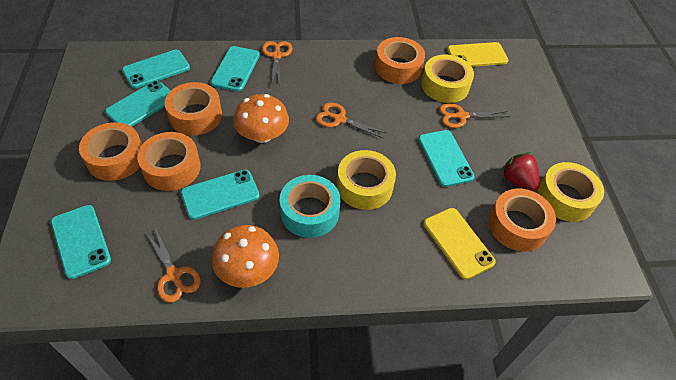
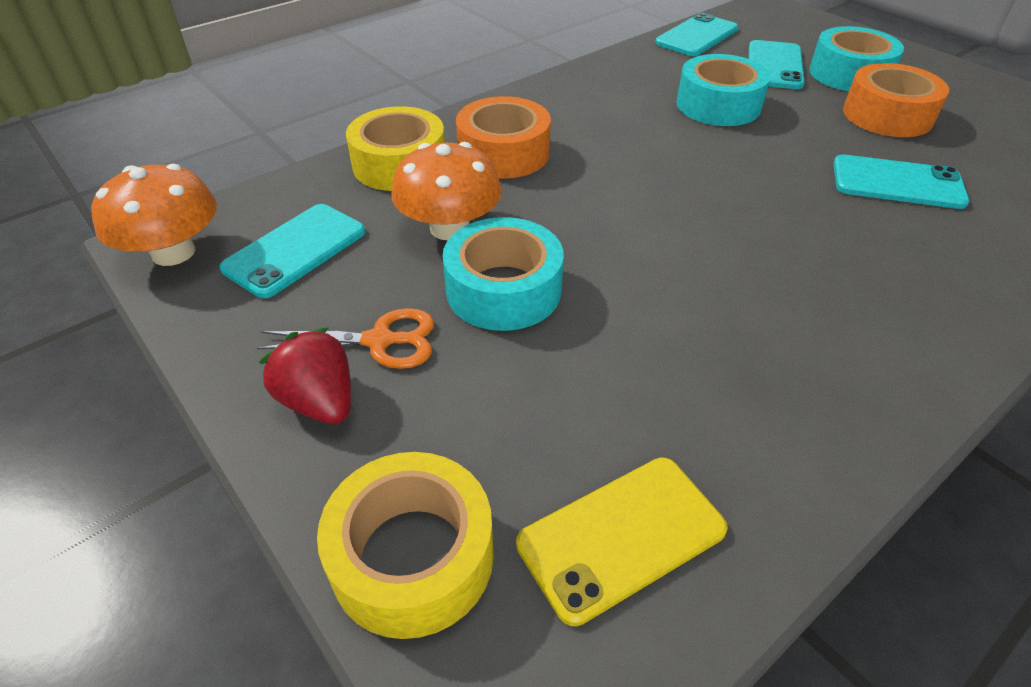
orange scissors: [146,227,201,303] [262,41,292,84] [316,103,386,138] [439,103,510,128] = 4 -> [257,308,434,369] = 1
orange tape: [79,122,142,181] [137,132,201,191] [165,82,222,135] [375,37,425,84] [489,189,556,252] = 5 -> [456,96,551,179] [843,63,949,137] = 2
turquoise phone: [51,205,111,279] [105,81,171,127] [122,50,190,89] [181,169,260,220] [211,46,260,92] [418,130,475,187] = 6 -> [219,204,366,298] [655,13,738,56] [749,40,805,89] [833,154,969,209] = 4
turquoise tape: [280,175,340,238] = 1 -> [443,217,564,331] [676,54,770,126] [809,26,904,91] = 3
yellow phone: [423,208,496,280] [447,42,508,67] = 2 -> [516,457,728,626] = 1
yellow tape: [337,150,396,210] [421,55,474,103] [537,162,604,222] = 3 -> [317,452,494,639] [346,106,445,191] = 2

